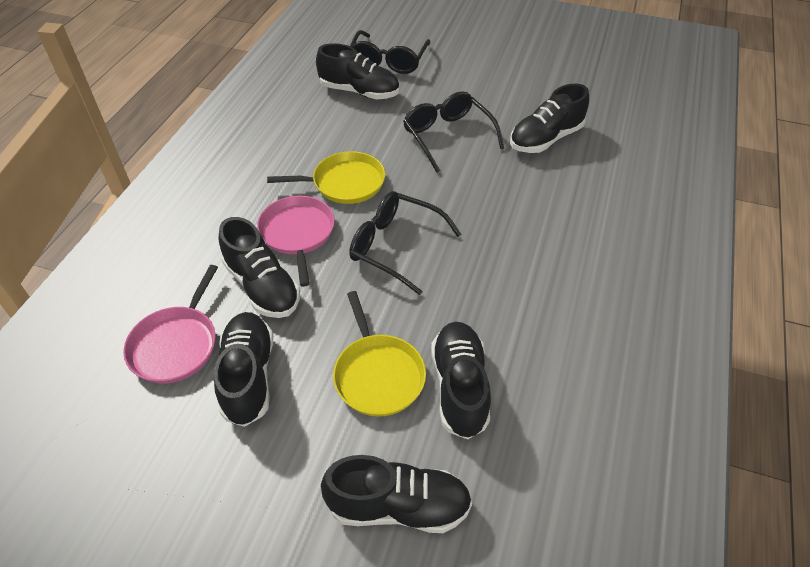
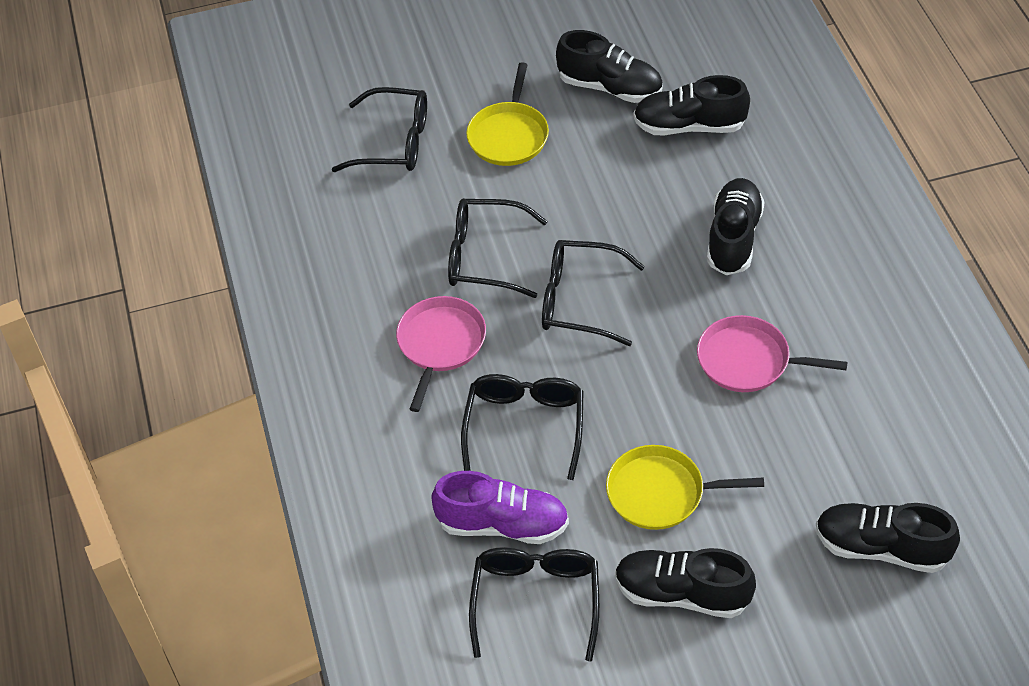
black glasses: [349,191,462,295] [350,30,430,74] [403,91,504,173] = 3 -> [331,87,427,172] [448,198,548,298] [461,374,584,480] [469,547,599,661] [542,240,645,346] = 5
black shoe: [214,312,273,427] [219,217,300,318] [316,43,399,99] [321,455,472,533] [431,322,491,439] [510,84,589,153] = 6 -> [556,30,663,103] [615,548,756,618] [633,75,750,135] [707,178,765,275] [816,503,960,573] = 5
purple shoe: none = 0 -> [431,471,569,544] = 1

